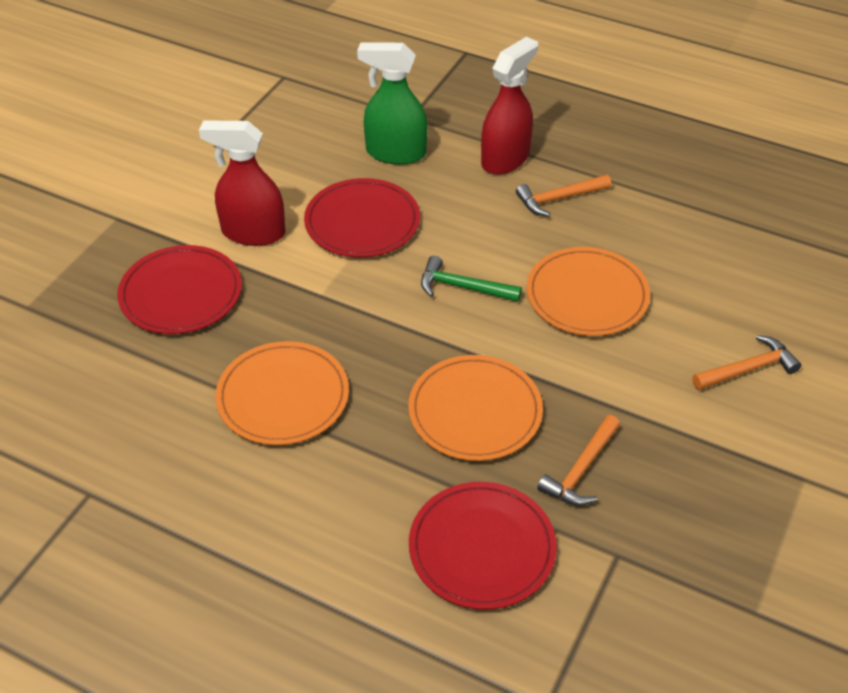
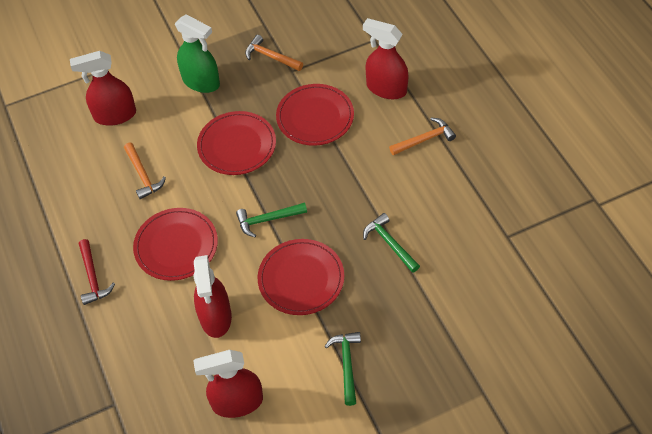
green hammer: [421,256,522,302] = 1 -> [236,203,307,237] [324,332,361,406] [363,213,420,273] = 3
orange plate: [215,341,349,445] [408,355,543,461] [526,247,650,336] = 3 -> none = 0
red hammer: none = 0 -> [79,239,115,305] = 1
red plate: [117,245,242,334] [304,178,420,257] [409,482,557,610] = 3 -> [133,208,218,281] [197,111,276,175] [258,239,344,315] [276,84,354,146] = 4
red spray bottle: [199,120,285,246] [481,37,538,175] = 2 -> [70,51,136,126] [193,255,232,338] [193,350,263,418] [363,18,409,99] = 4

